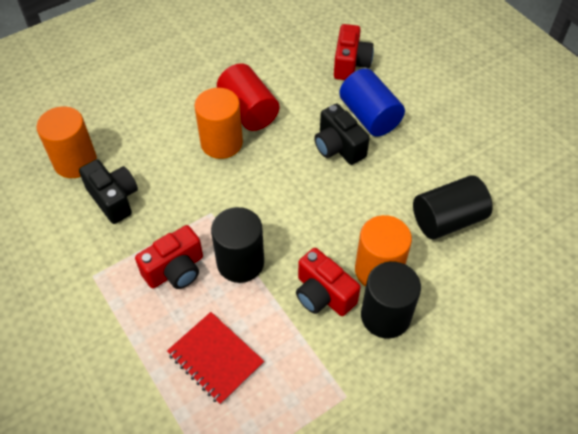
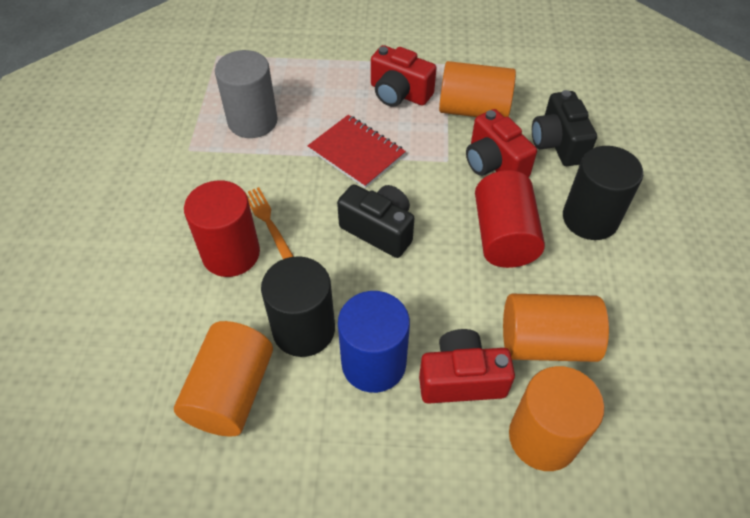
black cylinder: [211,207,264,283] [361,261,421,339] [413,175,493,239] = 3 -> [261,256,335,357] [563,146,643,240] = 2
grey cylinder: none = 0 -> [215,50,278,138] = 1
orange cylinder: [37,106,97,178] [194,88,243,159] [355,215,412,287] = 3 -> [174,321,273,436] [439,61,516,117] [503,294,609,362] [509,366,604,471] = 4
orange fork: none = 0 -> [245,187,294,259] = 1
red cylinder: [217,63,279,131] = 1 -> [184,180,260,277] [475,170,545,268] = 2

